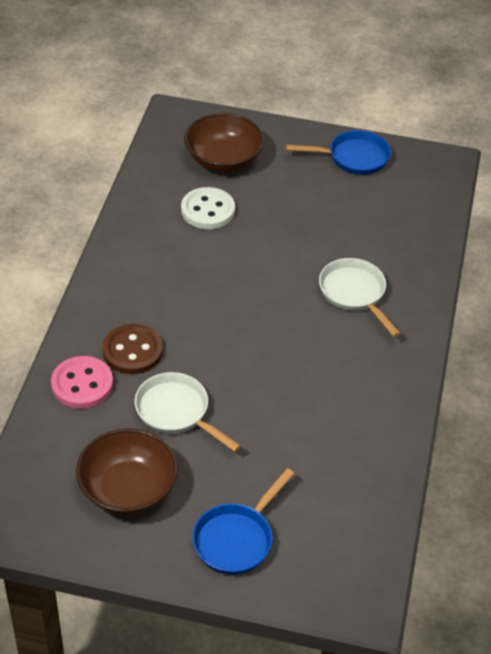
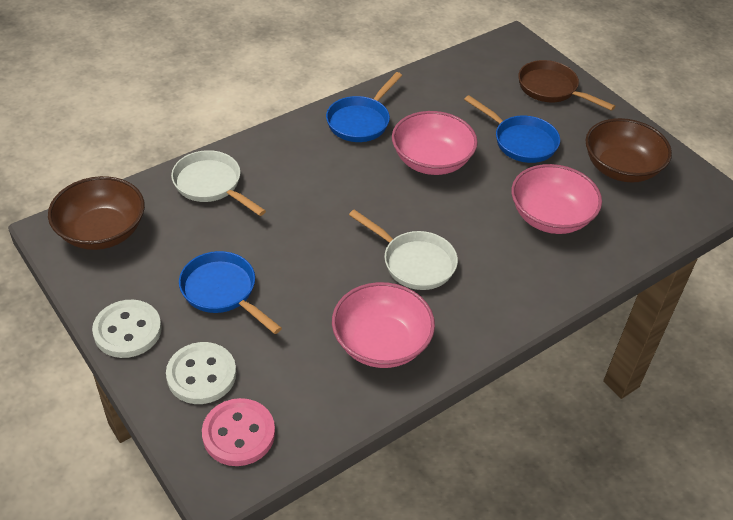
blue pan: [192,468,295,575] [286,130,391,175] = 2 -> [179,251,282,334] [326,72,402,142] [464,95,560,163] = 3
brown button: [103,324,163,374] = 1 -> none = 0
brown pan: none = 0 -> [519,60,615,111] = 1
pink bowl: none = 0 -> [332,282,435,368] [392,111,478,175] [512,164,602,234] = 3
white button: [181,187,235,229] = 1 -> [92,300,162,358] [166,342,236,404] = 2

